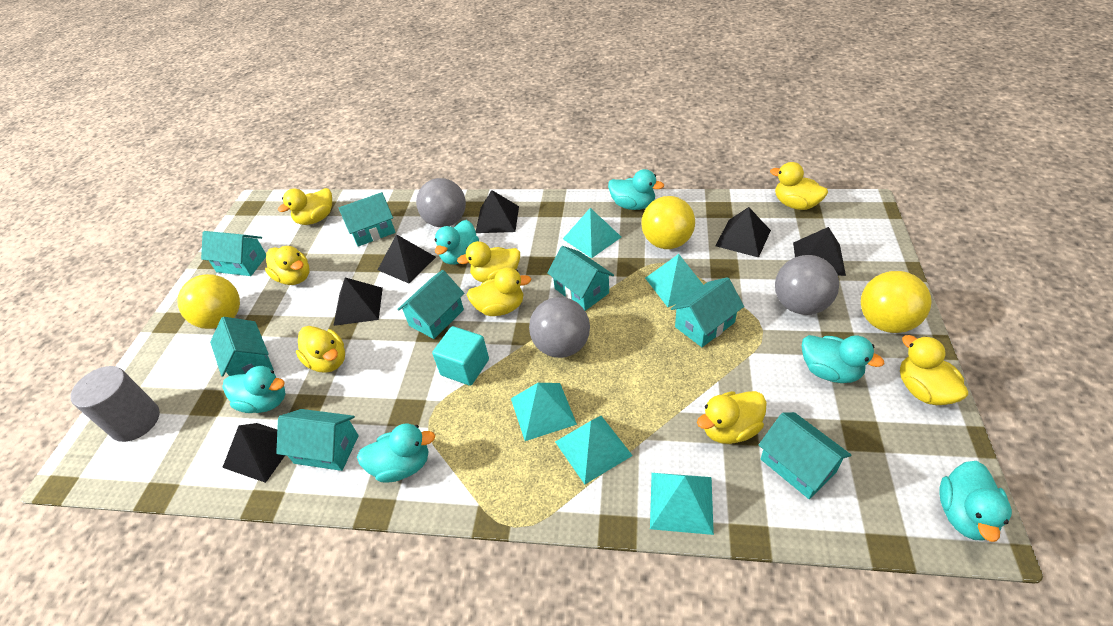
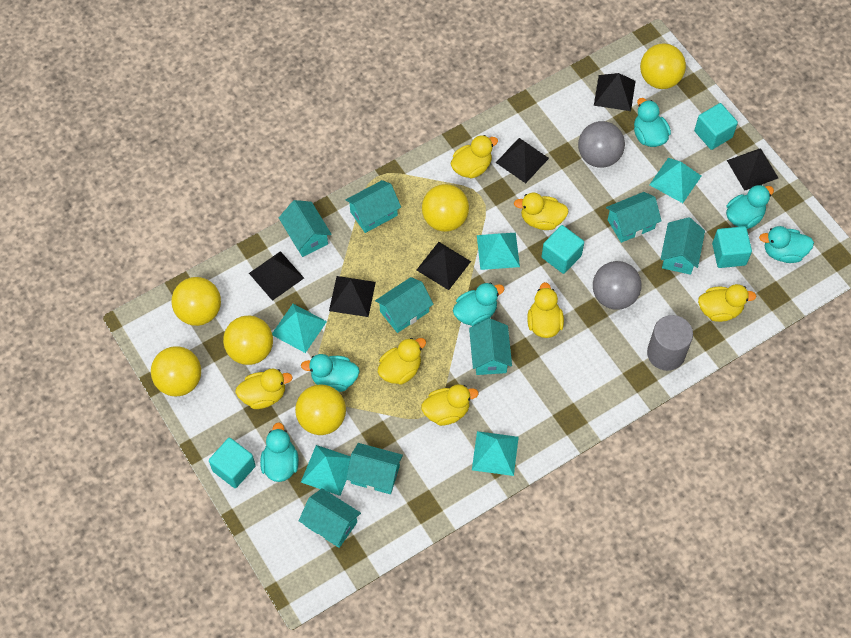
grey ball: [416,178,466,227] [529,297,590,358] [775,255,839,315] = 3 -> [578,121,625,168] [593,261,642,310] = 2
turquoise cube: [432,326,489,386] = 1 -> [209,438,256,488] [542,225,584,274] [694,103,738,150] [712,226,752,268] = 4
yellow ball: [178,274,240,329] [641,196,695,249] [861,271,932,333] = 3 -> [151,346,201,396] [172,277,221,326] [223,316,273,365] [295,384,346,435] [422,184,469,232] [640,43,686,89] = 6
yellow duck: [265,246,309,285] [278,188,332,225] [296,326,345,373] [457,241,520,282] [467,268,531,316] [697,391,767,444] [770,162,828,210] [900,335,968,405] = 8 -> [235,369,293,409] [378,338,426,385] [421,384,478,426] [451,135,498,179] [514,193,569,230] [527,282,564,338] [698,284,756,322] = 7

